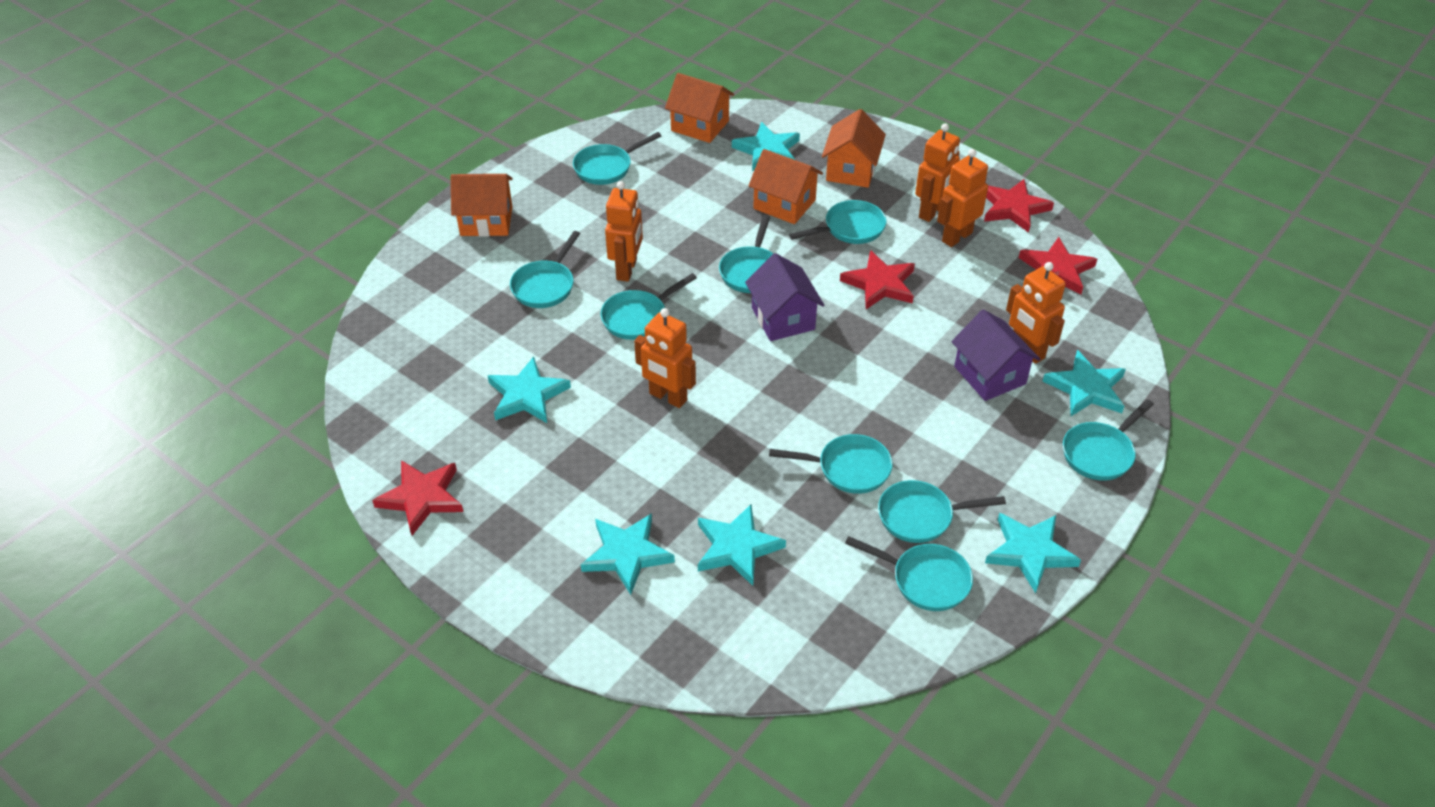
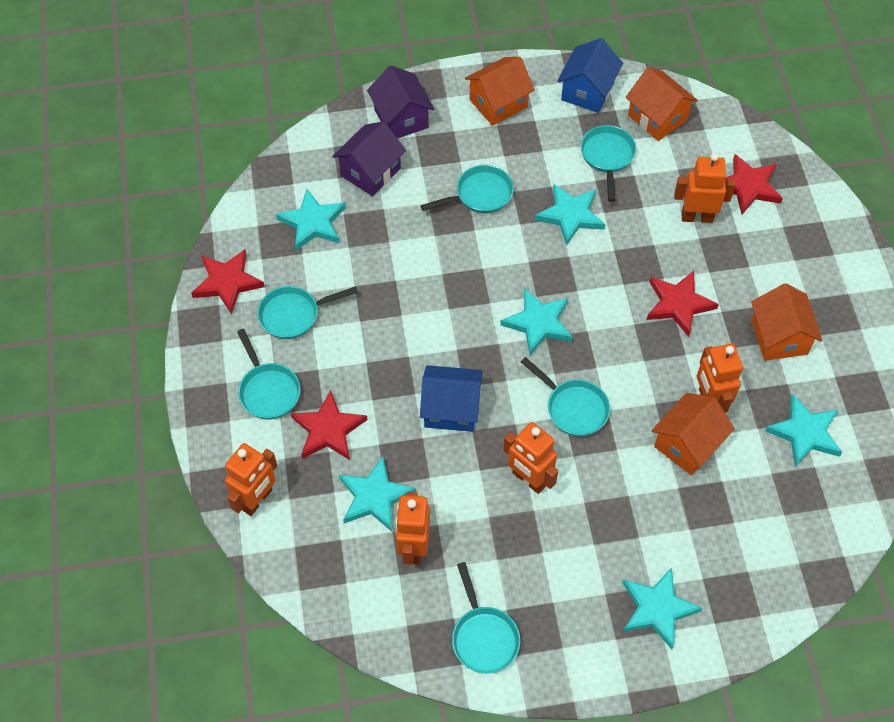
blue house: none = 0 -> [420,365,483,432] [557,38,623,113] = 2
turquoise pan: [510,231,580,308] [573,132,661,185] [601,273,697,340] [719,215,773,293] [769,434,893,494] [789,200,887,244] [845,536,973,611] [878,480,1006,543] [1063,399,1154,481] = 9 -> [237,329,300,420] [258,286,358,339] [420,165,514,213] [452,562,520,674] [521,357,610,437] [581,125,636,202] = 6

